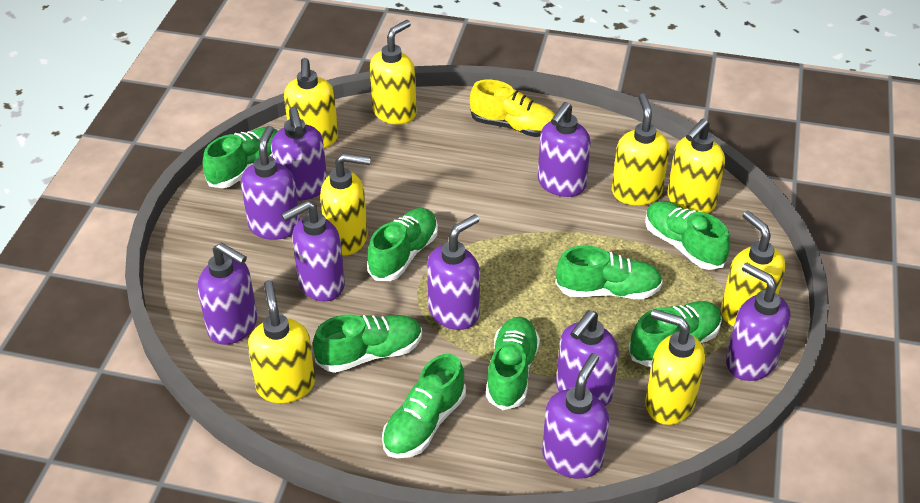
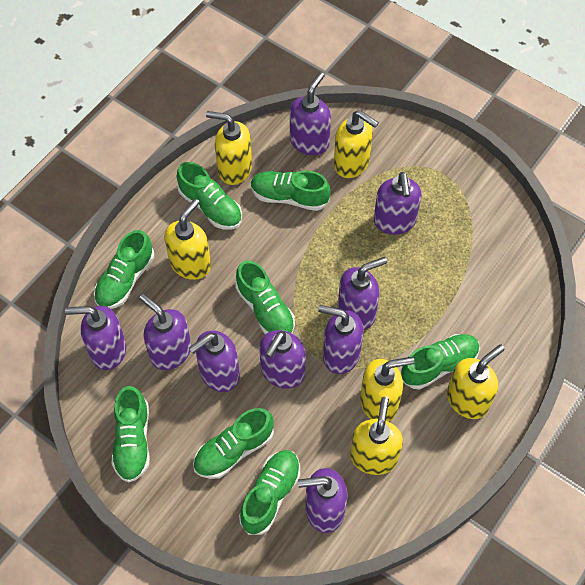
yellow shoe: [470,80,555,137] = 1 -> none = 0
yellow soap dispenser: [248,280,315,403] [284,58,338,148] [320,153,371,255] [370,20,416,125] [612,93,669,205] [645,309,705,425] [667,118,725,214] [721,211,785,326] = 8 -> [164,198,211,280] [206,111,252,185] [334,110,379,178] [350,397,403,475] [360,357,414,422] [447,344,505,419] = 6

